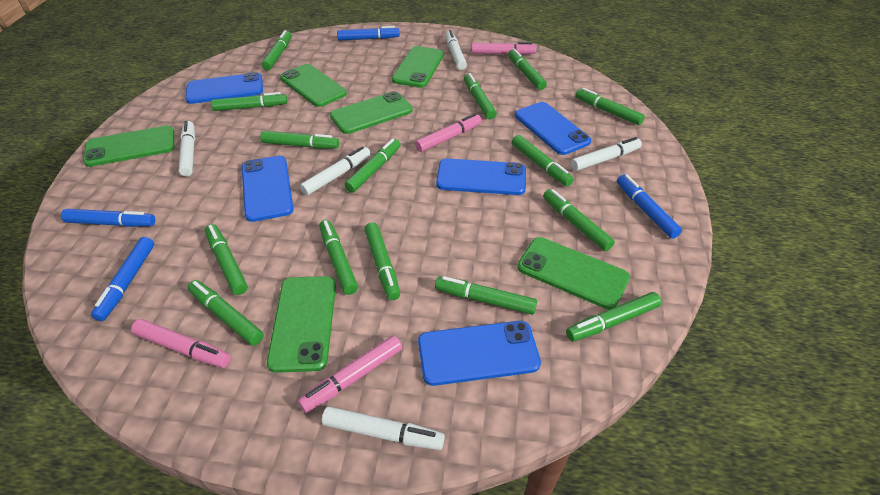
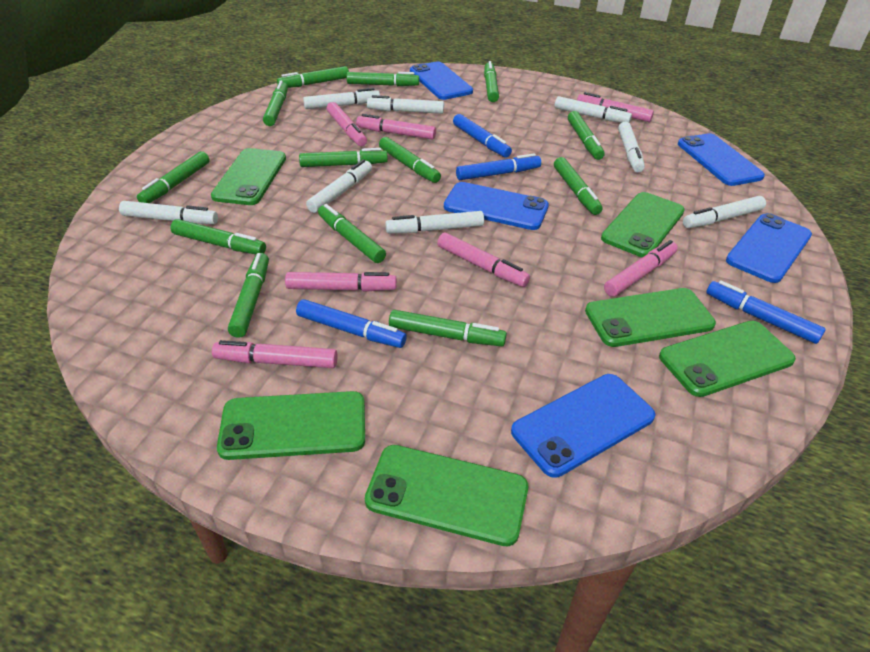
green marker: [188,280,264,346] [205,224,248,295] [211,92,287,111] [260,131,339,149] [262,30,292,70] [319,220,358,295] [344,139,400,193] [364,222,400,300] [435,276,537,315] [464,73,497,120] [508,49,547,90] [512,135,574,186] [543,189,615,251] [566,292,661,341] [575,88,645,125] = 15 -> [137,151,210,203] [170,219,266,254] [228,253,269,338] [263,81,288,126] [277,66,349,88] [299,148,388,167] [318,204,386,263] [346,72,419,86] [379,137,441,183] [389,310,507,346] [484,61,499,102] [554,157,603,215] [568,111,605,160] = 13
pink marker: [131,319,231,368] [298,335,402,413] [415,113,482,152] [471,42,536,55] = 4 -> [212,340,338,368] [285,272,397,292] [327,102,367,146] [356,114,436,140] [437,233,530,287] [577,92,654,122] [604,240,678,297] = 7
white marker: [178,121,195,176] [300,146,371,195] [322,406,445,450] [445,30,467,70] [571,137,642,171] = 5 -> [119,201,218,224] [303,88,380,109] [306,159,372,213] [367,95,444,114] [385,211,484,233] [554,96,632,123] [618,121,645,173] [683,196,766,228] = 8

